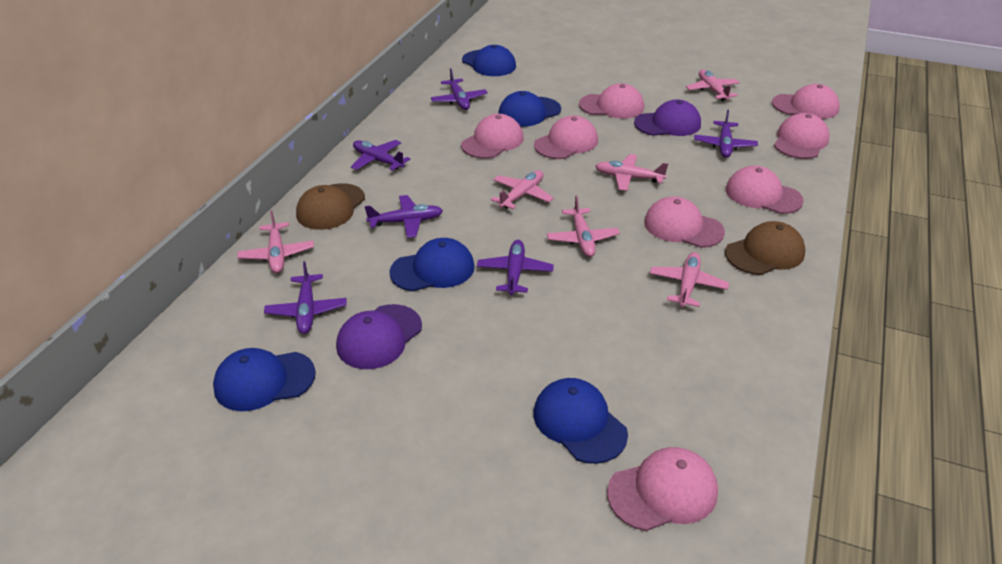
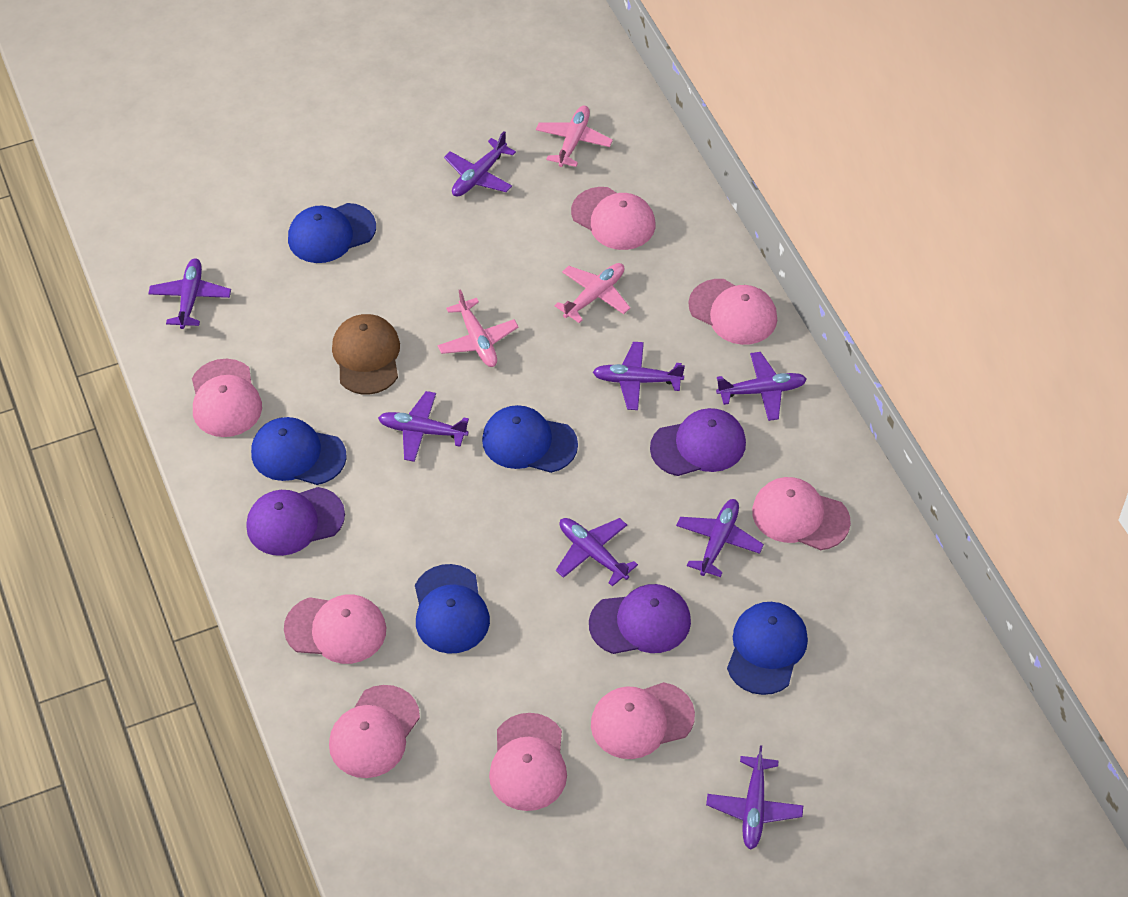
brown cap: [296,183,365,230] [725,221,806,275] = 2 -> [332,314,400,394] = 1
pink plane: [238,210,314,273] [491,170,554,209] [547,195,620,257] [595,154,668,191] [650,252,729,307] [686,69,740,101] = 6 -> [437,289,519,367] [536,106,613,167] [554,263,630,323] = 3
purple cap: [336,304,422,369] [634,99,701,136] = 2 -> [247,487,345,556] [589,584,691,654] [650,408,746,476] = 3
purple plane: [264,261,347,334] [351,140,410,171] [365,195,443,238] [431,68,488,110] [477,240,554,295] [694,110,758,158] = 6 -> [148,258,231,329] [378,391,469,462] [444,131,516,197] [556,518,638,587] [593,342,685,410] [676,499,764,577] [706,745,803,850] [716,352,807,421] = 8

